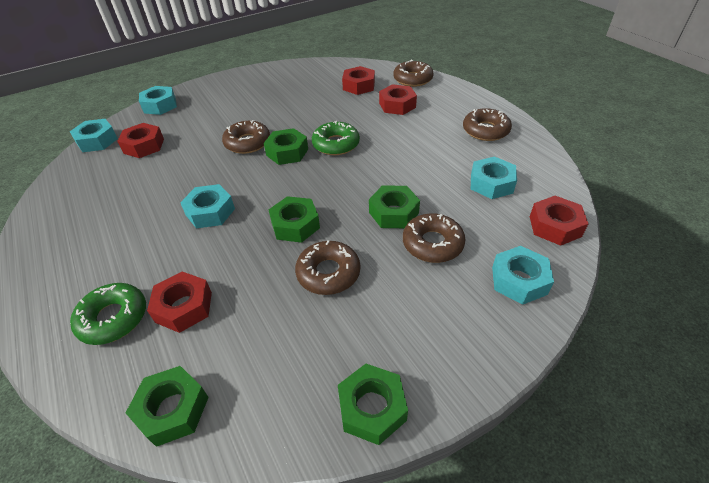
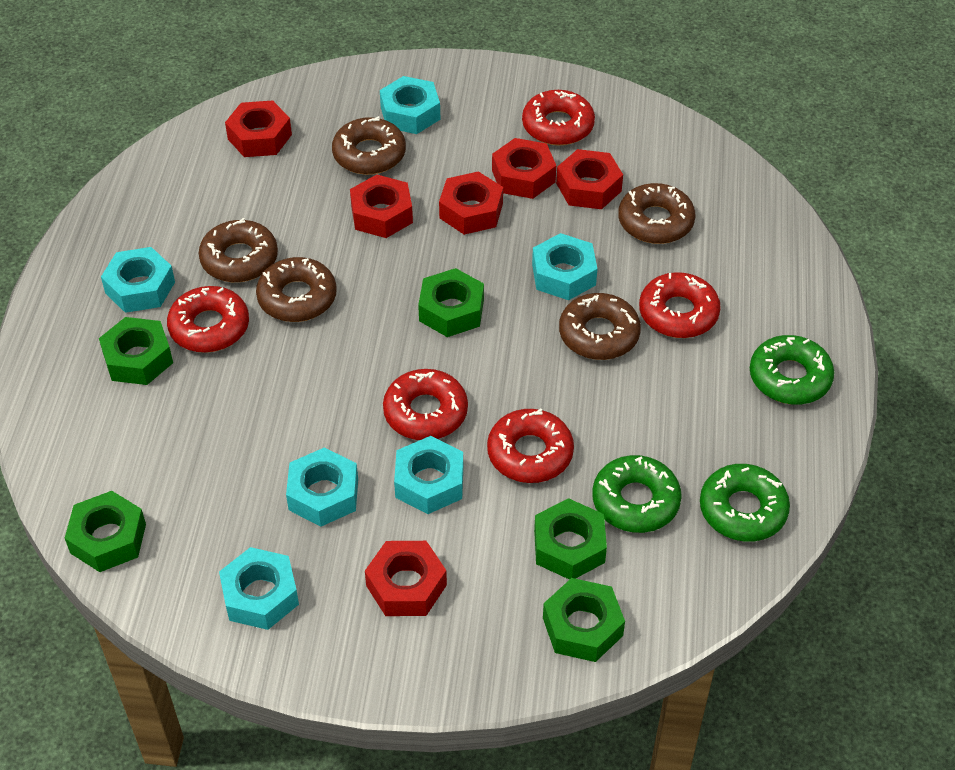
green donut: [70,283,146,345] [312,121,360,155] = 2 -> [592,455,682,533] [700,464,790,542] [750,335,834,405] = 3
red donut: none = 0 -> [167,286,249,353] [383,369,468,440] [487,409,574,483] [522,90,595,146] [639,272,721,338] = 5
red nut: [117,123,164,158] [147,271,212,333] [342,66,375,95] [379,84,417,115] [529,196,589,246] = 5 -> [225,100,292,157] [350,175,413,238] [365,541,447,616] [439,171,503,235] [492,138,556,199] [556,149,623,209] = 6
turquoise nut: [70,119,118,152] [139,86,177,115] [180,184,235,228] [471,156,517,199] [492,246,554,305] = 5 -> [101,247,175,313] [219,547,299,630] [286,447,358,527] [380,76,440,134] [394,436,463,514] [532,233,597,300] = 6

